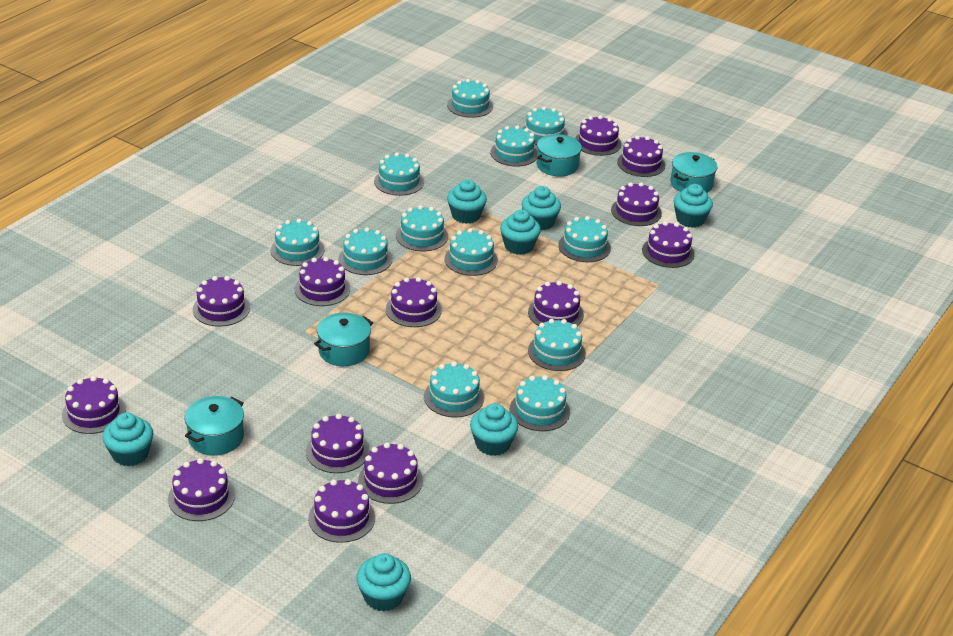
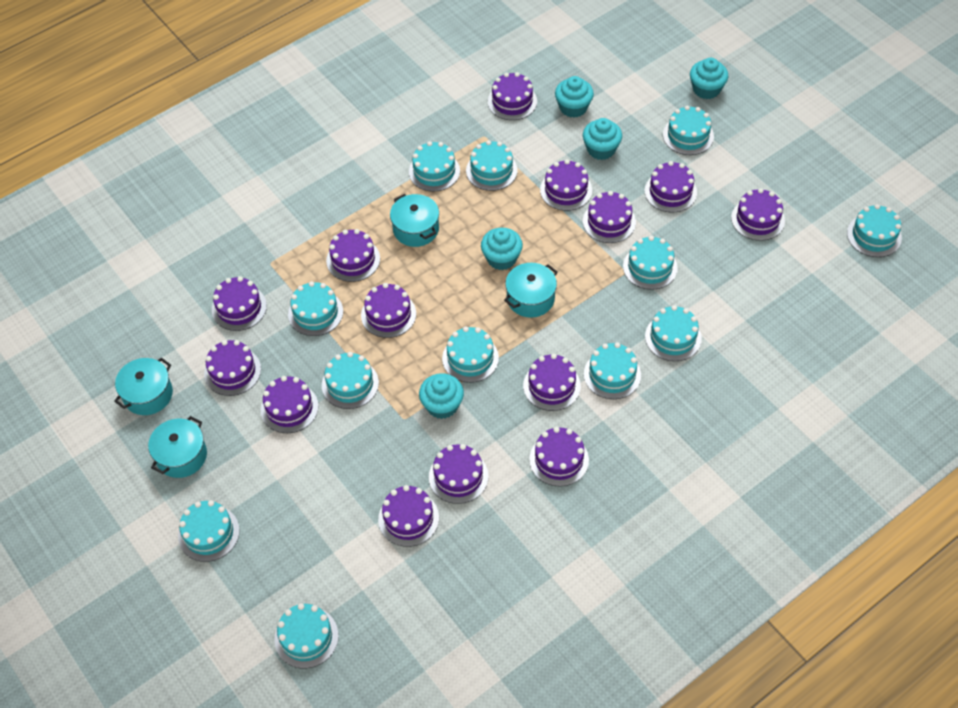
purple cake: [62,376,126,434] [168,458,235,521] [193,276,250,327] [295,257,350,306] [306,414,369,473] [308,479,375,543] [358,442,423,504] [386,277,442,327] [528,281,584,326] [575,115,621,156] [611,182,662,226] [617,136,665,177] [642,221,695,268] = 13 -> [204,340,261,396] [212,276,267,331] [261,376,318,433] [326,229,380,282] [361,283,416,338] [378,485,439,547] [429,444,489,504] [488,72,537,120] [523,354,581,411] [529,427,589,487] [540,159,592,211] [583,191,636,243] [644,161,697,212] [731,188,785,241] = 14
turquoise cupcake: [103,413,153,466] [357,553,411,611] [447,179,487,224] [470,403,518,456] [500,209,541,255] [521,186,561,230] [674,184,713,228] = 7 -> [419,373,464,419] [481,228,523,270] [555,76,594,118] [583,118,622,160] [690,58,728,99] = 5

